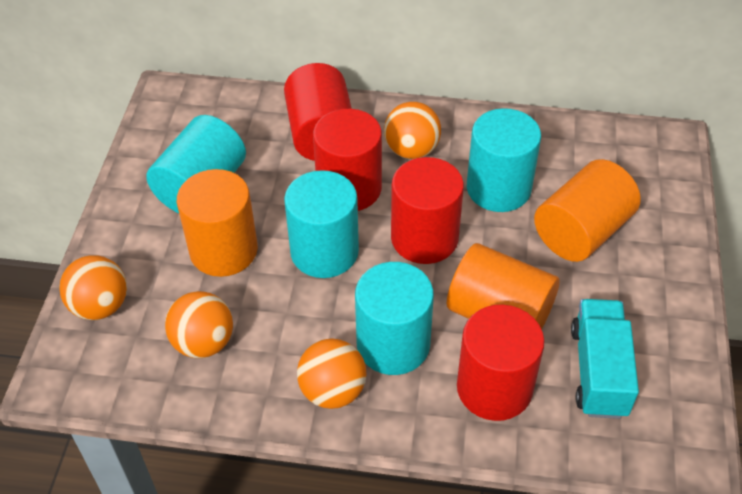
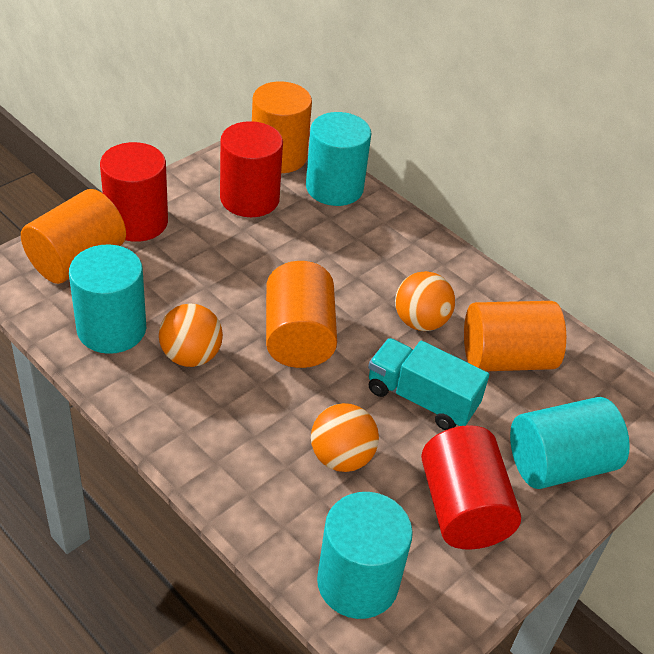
orange ball: [59,255,127,320] [165,291,233,358] [297,339,366,409] [384,102,441,159] = 4 -> [159,303,223,367] [311,403,379,472] [395,271,455,331] = 3
orange cylinder: [177,169,258,277] [447,243,560,329] [534,159,641,262] = 3 -> [21,189,126,284] [252,81,312,173] [266,261,337,368] [464,301,566,371] = 4
red cylinder: [284,63,352,161] [313,109,382,211] [391,157,464,264] [457,305,545,421] = 4 -> [100,142,168,242] [220,121,283,217] [421,425,521,550] = 3

